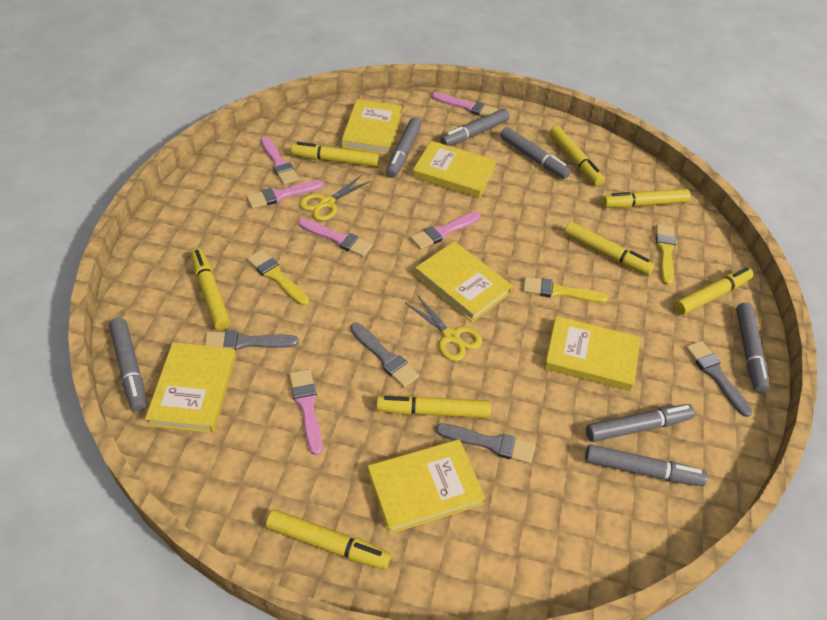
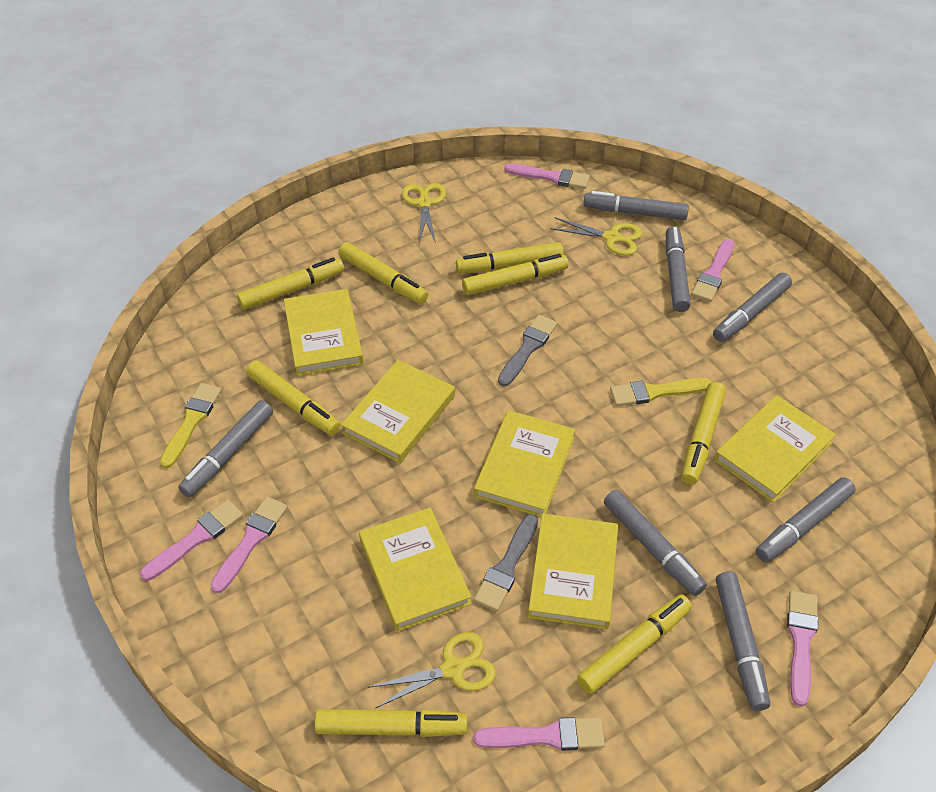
grey brush: [205,330,299,351] [350,323,419,388] [436,423,535,464] [685,341,752,417] = 4 -> [474,514,538,611] [498,315,558,387] = 2
yellow brush: [247,250,309,306] [523,276,608,303] [656,224,676,285] = 3 -> [160,383,222,468] [610,378,712,406] = 2
yellow scissors: [300,175,371,221] [406,295,482,361] = 2 -> [368,632,496,708] [402,183,446,243] [550,217,642,256] = 3

